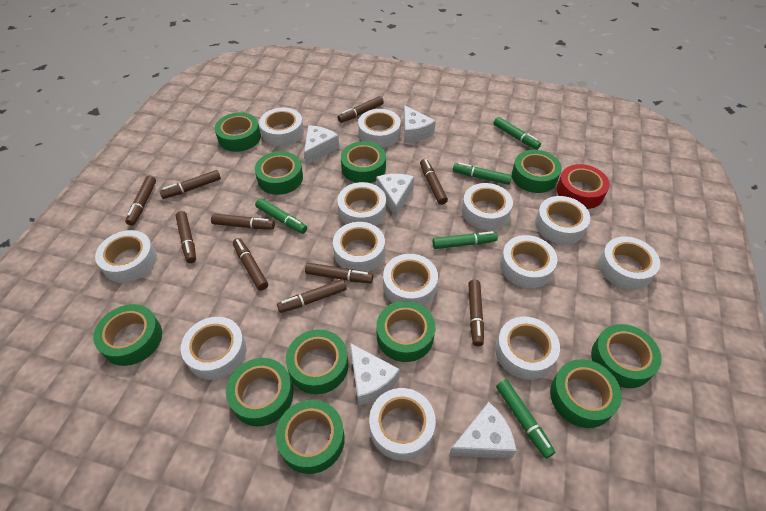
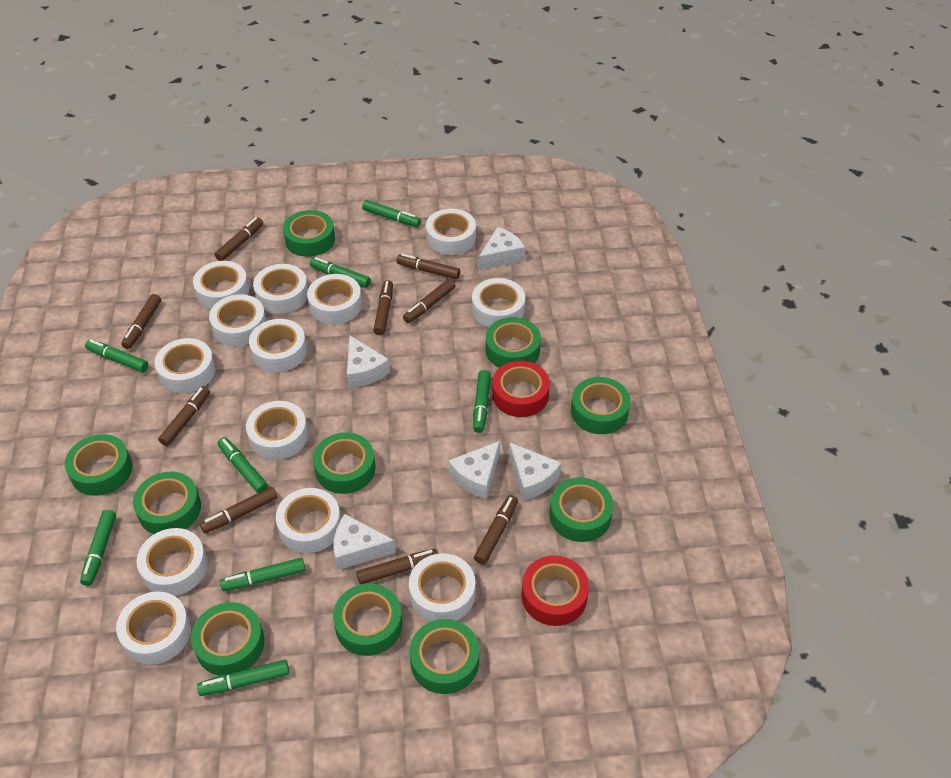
brown marker: [125,176,156,226] [159,170,221,199] [175,211,196,263] [211,214,275,230] [233,238,268,291] [277,279,347,313] [305,263,373,283] [338,96,384,123] [420,159,448,205] [468,280,484,346] = 10 -> [121,294,161,349] [158,386,210,446] [200,487,278,534] [214,217,263,261] [356,549,438,584] [373,280,393,335] [396,254,460,279] [403,279,456,323] [474,495,518,565] = 9
green marker: [255,198,307,234] [432,231,498,249] [453,162,512,185] [493,117,541,150] [496,380,555,458] = 5 -> [80,510,116,586] [85,339,149,372] [197,660,289,696] [218,437,268,493] [220,558,305,591] [310,257,371,288] [362,200,421,227] [473,370,491,433] = 8
green tape: [93,304,162,366] [215,112,261,152] [226,358,293,426] [255,151,303,195] [275,400,345,474] [286,329,348,394] [341,141,386,183] [376,301,435,362] [512,150,562,193] [550,359,622,428] [591,324,662,388] = 11 -> [65,434,132,496] [133,471,201,534] [191,602,265,676] [283,210,335,257] [313,432,376,494] [333,583,402,656] [410,619,479,694] [486,317,541,368] [549,477,614,542] [571,377,631,434] = 10
red tape: [557,164,610,209] = 1 -> [492,361,550,417] [521,555,589,626] = 2

